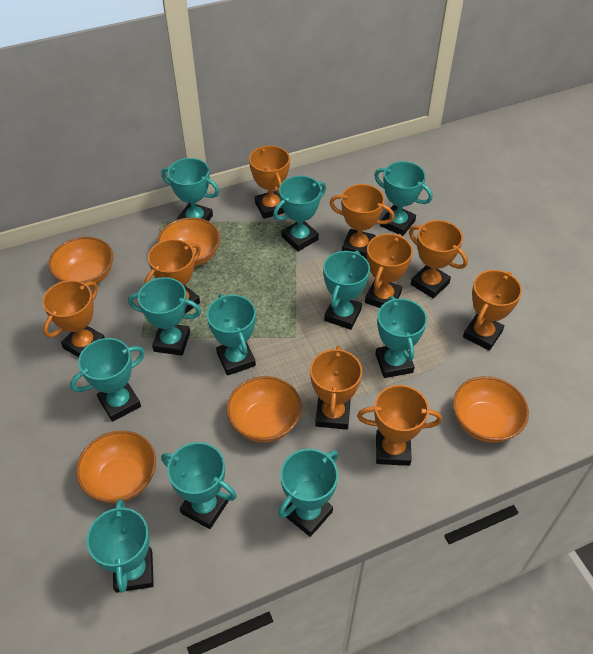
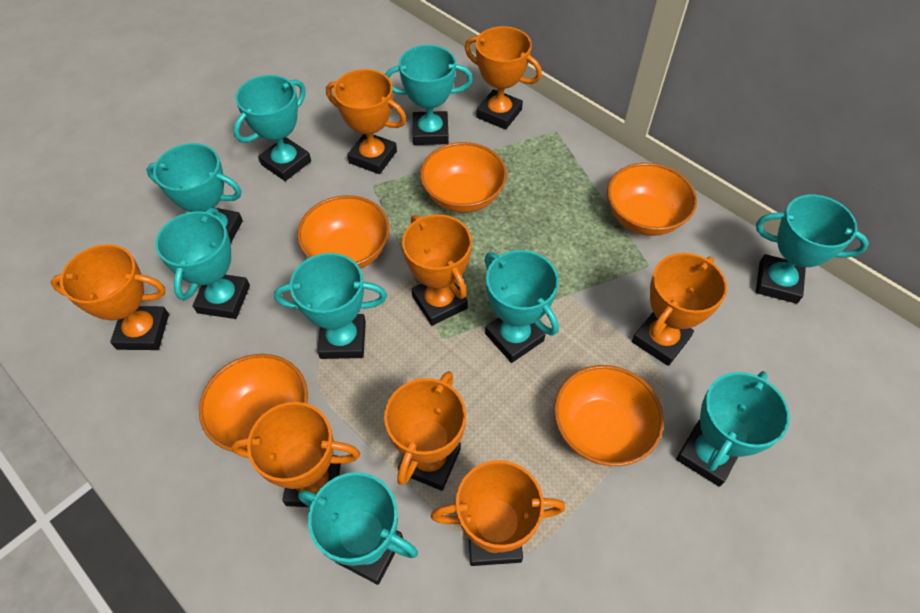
orange trophy: [43,280,105,357] [144,239,201,314] [249,145,290,219] [310,345,362,430] [330,184,395,259] [357,385,442,466] [365,234,413,308] [409,220,468,299] [463,270,522,351] = 9 -> [51,244,169,350] [231,402,360,507] [326,69,406,174] [384,371,466,491] [402,214,472,326] [431,460,565,566] [465,26,542,129] [632,253,727,366] = 8
turquoise trophy: [70,338,145,422] [86,499,154,593] [128,277,201,356] [161,158,220,221] [161,442,237,529] [207,294,256,376] [273,176,326,251] [278,449,338,537] [323,251,370,330] [374,161,433,236] [375,296,427,378] = 11 -> [146,143,243,242] [155,208,250,319] [233,75,311,181] [274,253,387,359] [298,472,418,585] [385,45,473,145] [485,250,559,363] [676,371,790,487] [756,195,869,304] = 9

